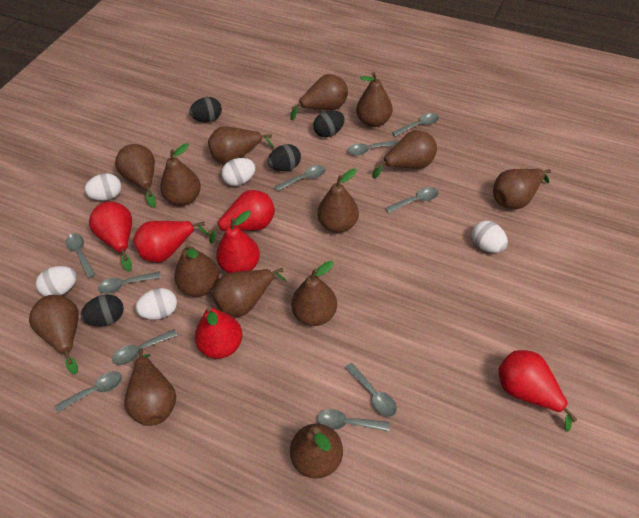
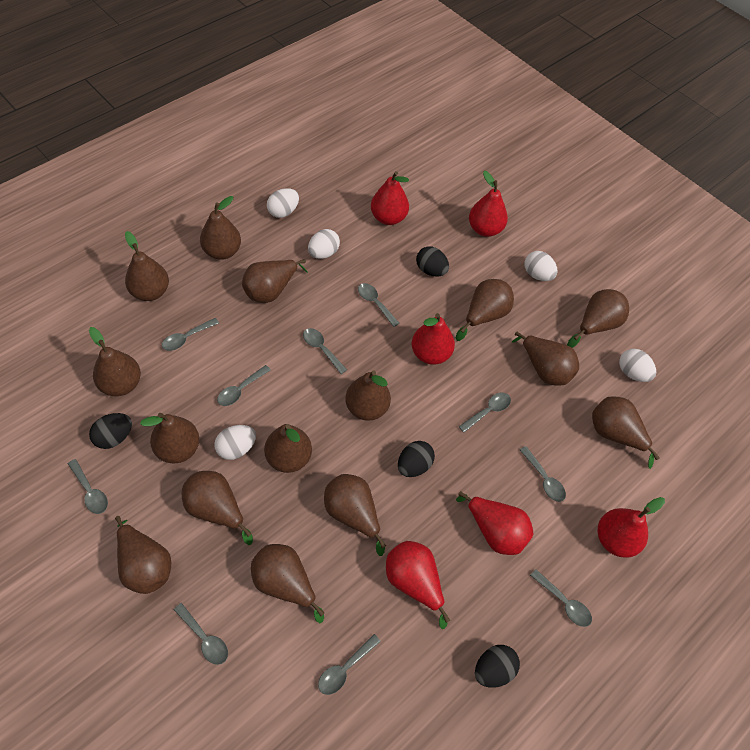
brown pear: [29,295,79,375] [115,144,156,208] [124,348,176,426] [160,143,201,206] [175,243,219,297] [208,126,274,164] [212,268,286,316] [290,423,343,479] [291,74,348,120] [291,261,337,326] [317,168,359,233] [356,72,392,127] [373,130,437,178] [493,169,551,209] = 14 -> [89,327,141,396] [115,516,171,594] [125,231,169,301] [140,413,200,464] [182,471,253,545] [200,196,241,260] [242,259,308,303] [251,544,324,623] [264,424,312,473] [324,474,386,556] [345,370,391,421] [456,279,514,341] [512,332,579,386] [567,289,629,348] [592,396,660,469] = 15

